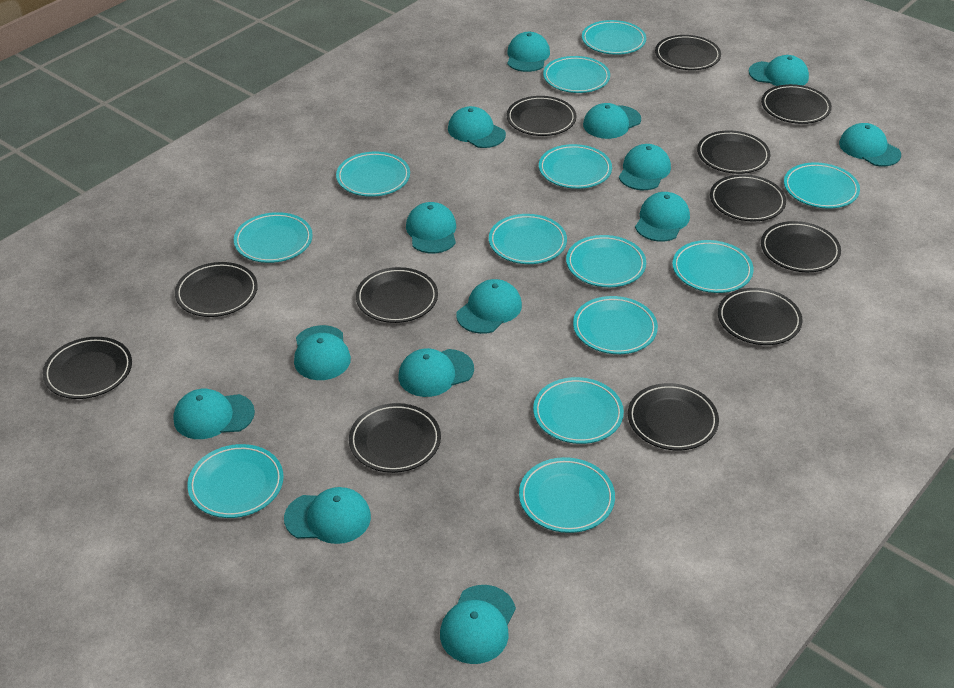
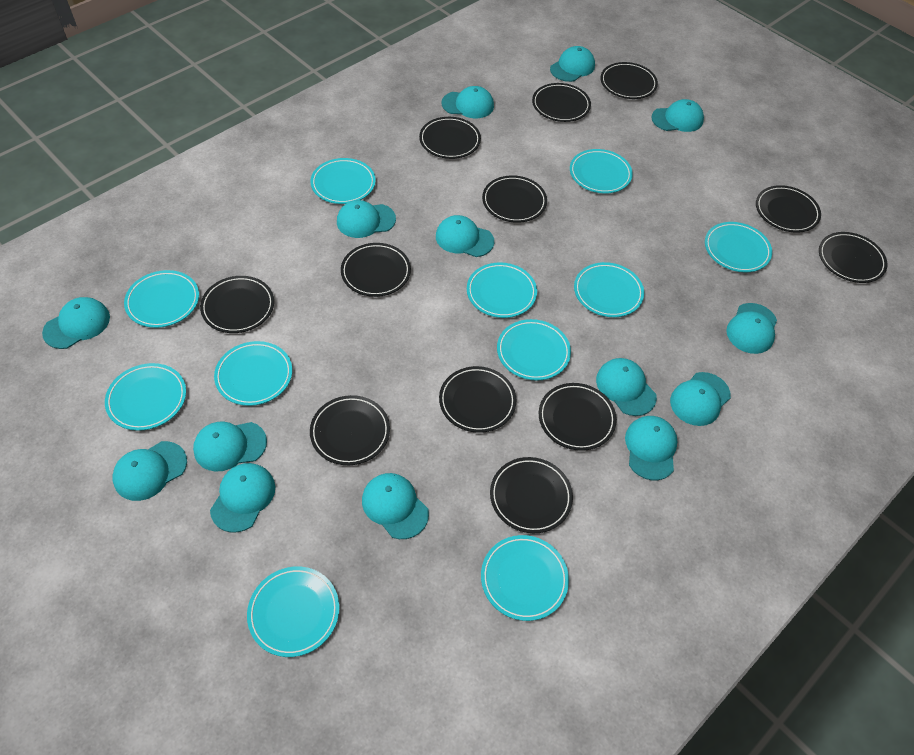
turquoise plate: [187,444,284,518] [234,212,313,263] [336,152,410,197] [489,214,567,264] [519,457,615,533] [533,377,624,444] [539,144,612,189] [543,56,610,93] [566,235,646,287] [573,296,658,354] [582,20,646,55] [672,240,754,293] [784,162,860,208] = 13 -> [105,363,186,431] [124,270,199,328] [214,341,292,406] [247,566,339,657] [311,158,376,204] [467,262,537,318] [481,535,569,621] [497,319,571,380] [570,149,633,194] [574,262,644,317] [705,222,772,272] = 11

